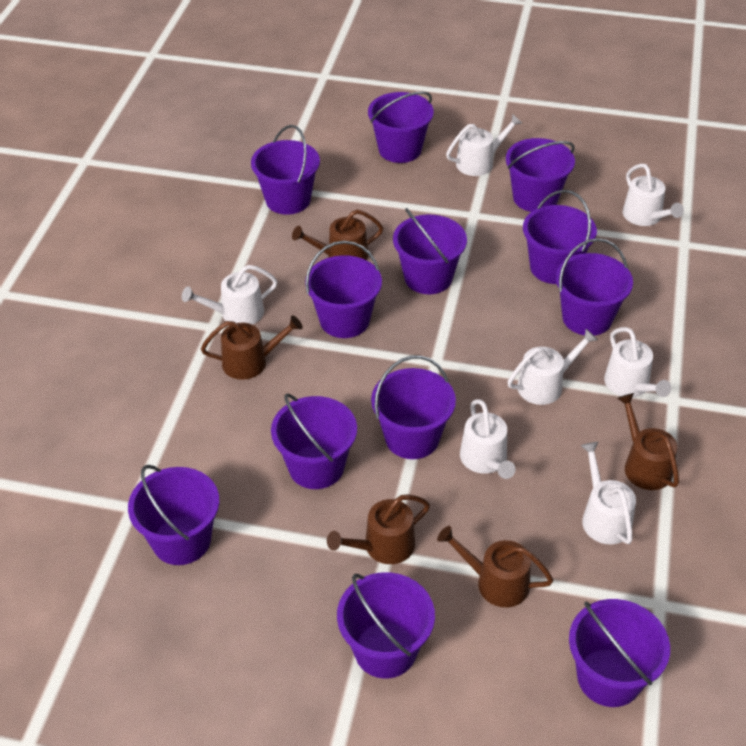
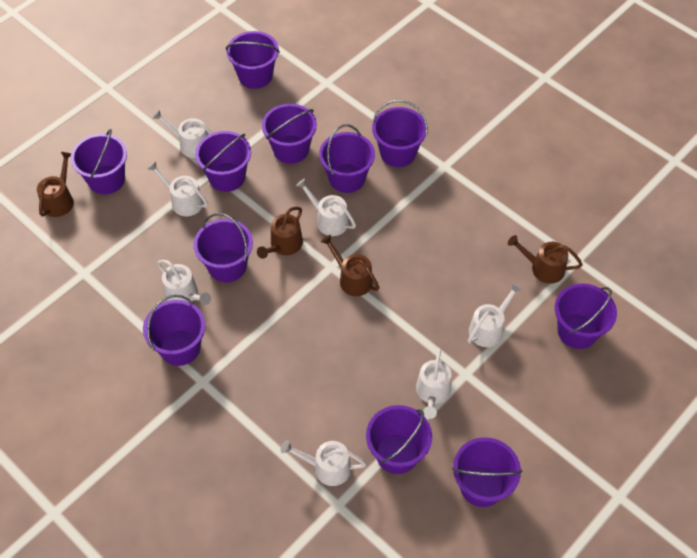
brown watering can: [201,316,303,380] [292,209,383,260] [327,494,430,564] [437,526,553,607] [617,393,679,490] = 5 -> [37,152,74,217] [257,207,303,259] [321,235,380,296] [508,235,583,284] = 4
purple bucket: [128,465,219,565] [251,125,320,215] [271,393,357,489] [305,241,382,338] [337,572,435,678] [368,91,434,163] [371,356,456,459] [393,208,467,294] [506,138,575,212] [523,190,597,284] [556,238,633,336] [569,599,670,707] = 12 -> [71,129,127,195] [143,295,205,366] [194,213,253,282] [195,131,251,192] [226,31,280,89] [262,104,317,164] [319,124,375,193] [366,405,432,474] [372,100,428,167] [452,437,522,507] [555,284,617,349] = 11

